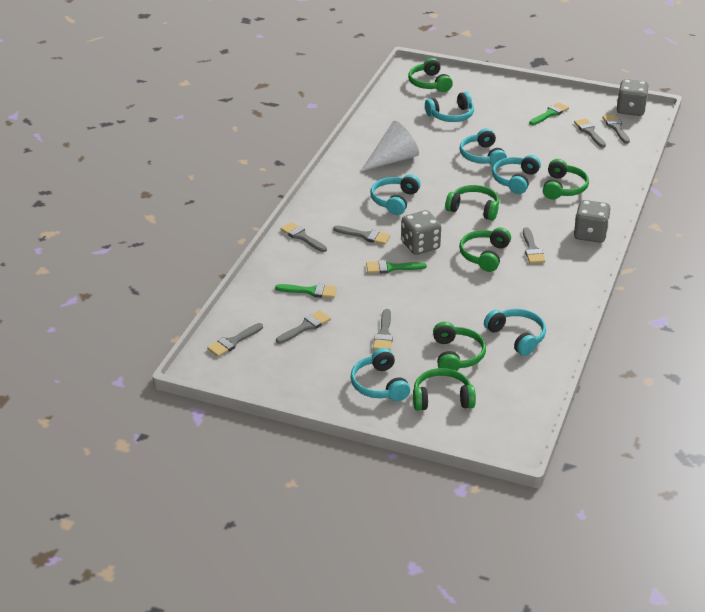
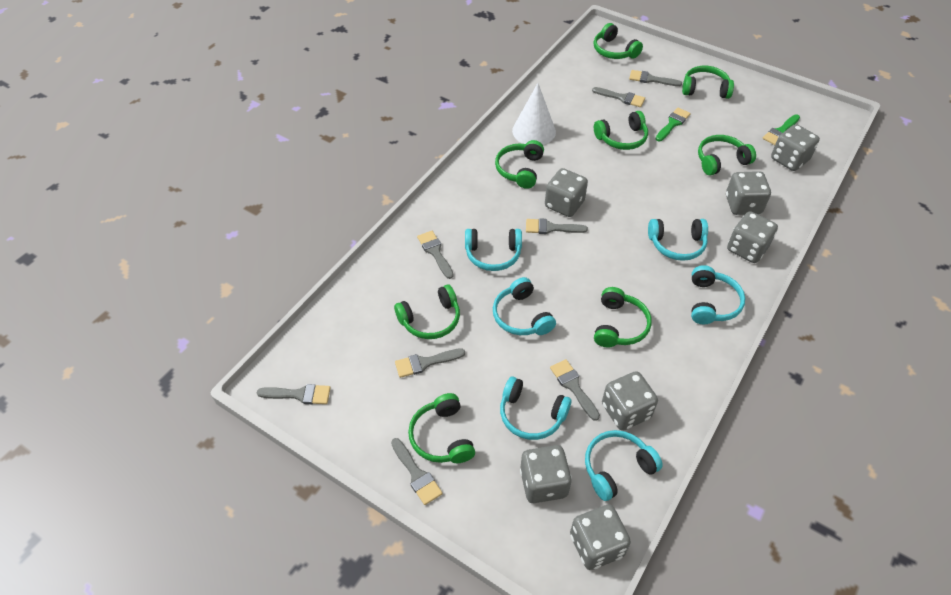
green brush: [275,284,337,298] [366,260,427,273] [529,102,569,125] = 3 -> [656,108,691,142] [763,114,800,145] = 2
green headphones: [408,58,453,92] [413,368,476,411] [433,322,486,371] [445,185,499,221] [459,227,511,272] [543,159,589,200] = 6 -> [394,285,460,339] [408,393,475,463] [495,140,544,189] [594,23,643,59] [594,111,648,150] [594,287,652,347] [682,66,734,99] [698,135,756,176] = 8
grey dice: [401,210,441,255] [574,200,611,243] [617,79,649,116] = 3 -> [520,445,572,503] [545,168,588,217] [570,504,631,570] [602,371,658,431] [726,171,771,215] [727,211,778,263] [771,124,820,171] = 7

